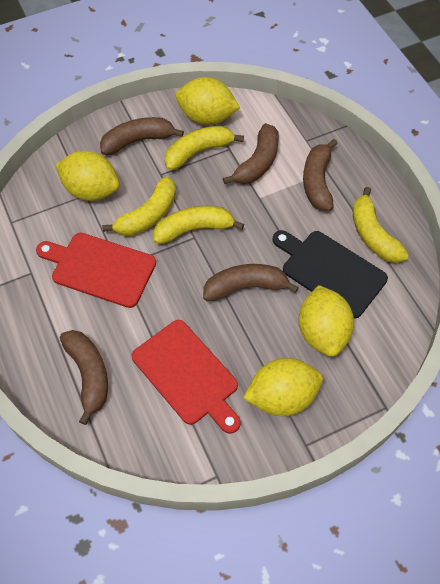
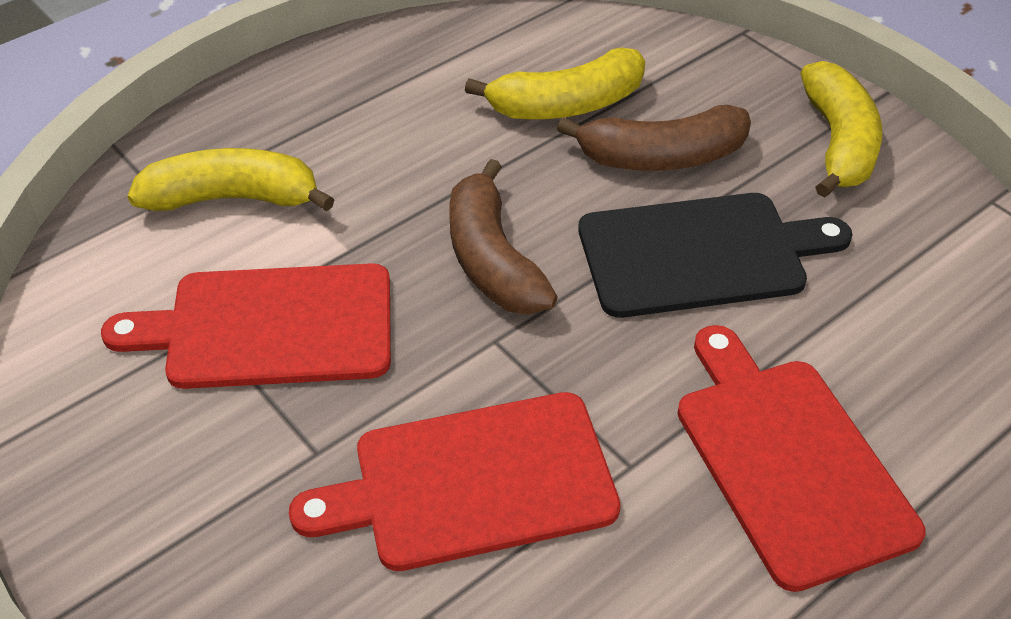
brown banana: [60,330,108,425] [100,117,184,155] [203,264,299,301] [223,123,279,184] [303,139,338,211] = 5 -> [450,159,558,315] [557,105,751,171] = 2
red cutting board: [36,233,156,308] [132,320,241,434] = 2 -> [101,263,391,389] [289,392,621,571] [677,325,926,592] = 3
yellow banana: [102,176,176,236] [154,206,244,244] [165,126,244,171] [352,187,409,263] = 4 -> [127,148,335,212] [465,48,645,119] [800,61,882,198] = 3
yellow lemon: [56,151,120,201] [176,77,240,125] [243,358,323,416] [298,285,354,357] = 4 -> none = 0

